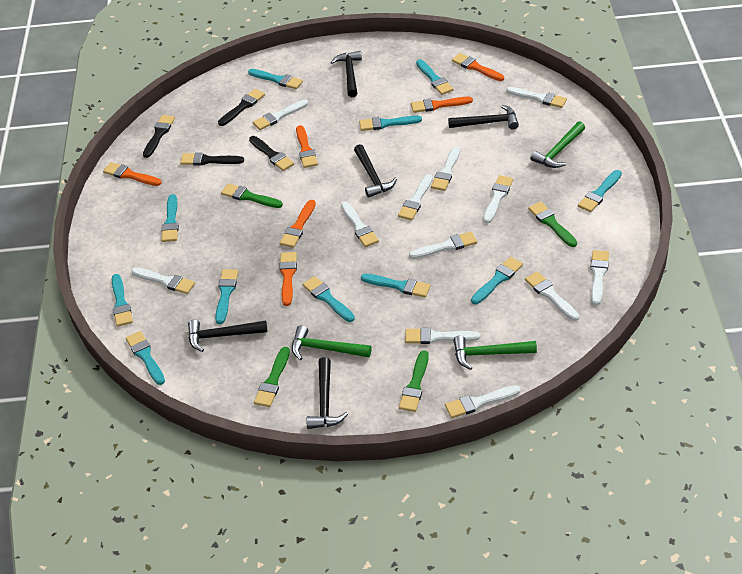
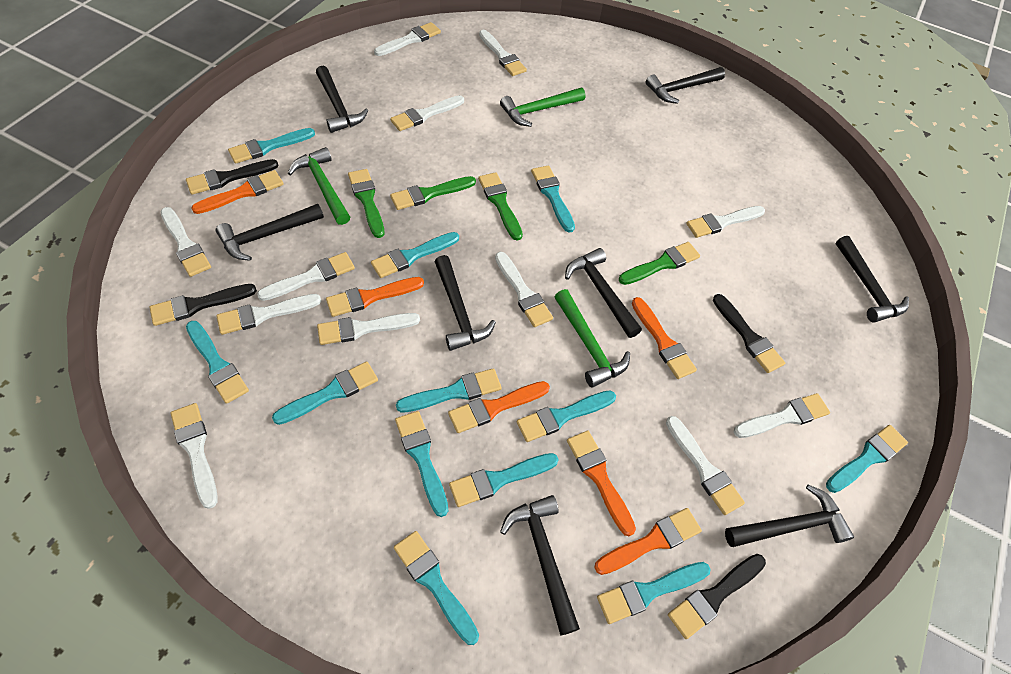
black hammer: [188,320,267,352] [306,357,348,429] [331,51,362,97] [354,144,397,198] [448,105,519,130] = 5 -> [216,204,324,261] [316,66,368,133] [435,255,496,351] [500,495,580,636] [565,248,642,338] [646,67,725,104] [725,485,854,547] [836,236,909,322] = 8
turquoise brush: [112,274,133,327] [126,331,165,385] [161,194,179,242] [215,269,238,324] [248,69,303,89] [302,276,355,322] [359,116,422,131] [361,274,431,297] [416,59,453,95] [471,257,523,304] [578,170,622,212] = 11 -> [186,321,249,404] [228,128,315,164] [272,362,378,425] [371,232,459,278] [394,531,479,645] [395,411,448,517] [396,368,502,413] [449,453,559,507] [517,390,616,442] [531,166,575,233] [597,562,711,624] [826,425,908,493] = 12

